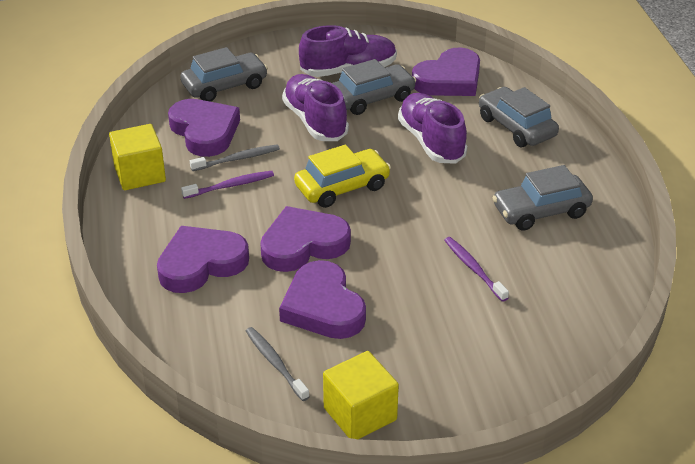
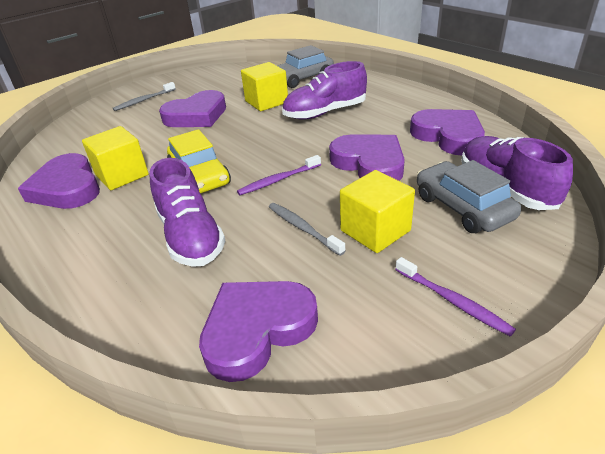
grey car: [181,47,268,102] [332,59,416,115] [479,87,559,147] [492,165,593,231] = 4 -> [277,45,334,88] [417,160,521,233] = 2
yellow cube: [109,124,166,190] [323,351,399,439] = 2 -> [82,126,149,190] [241,62,288,111] [340,170,415,253] = 3

